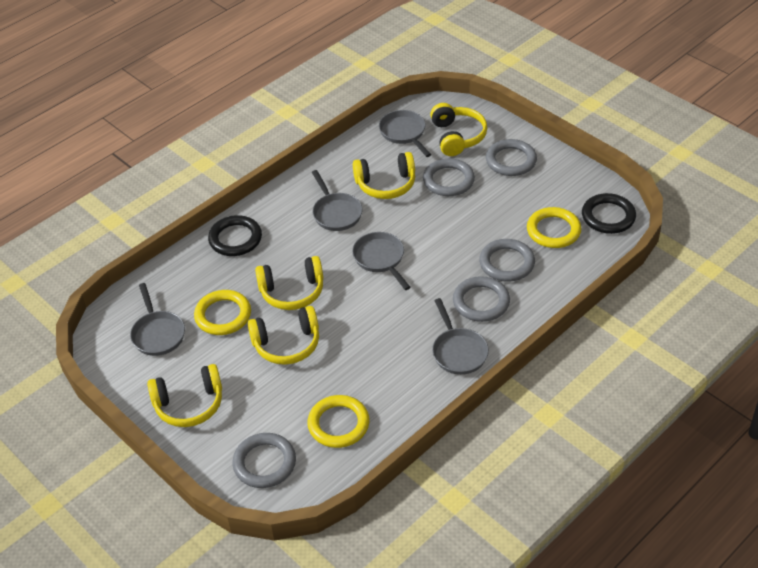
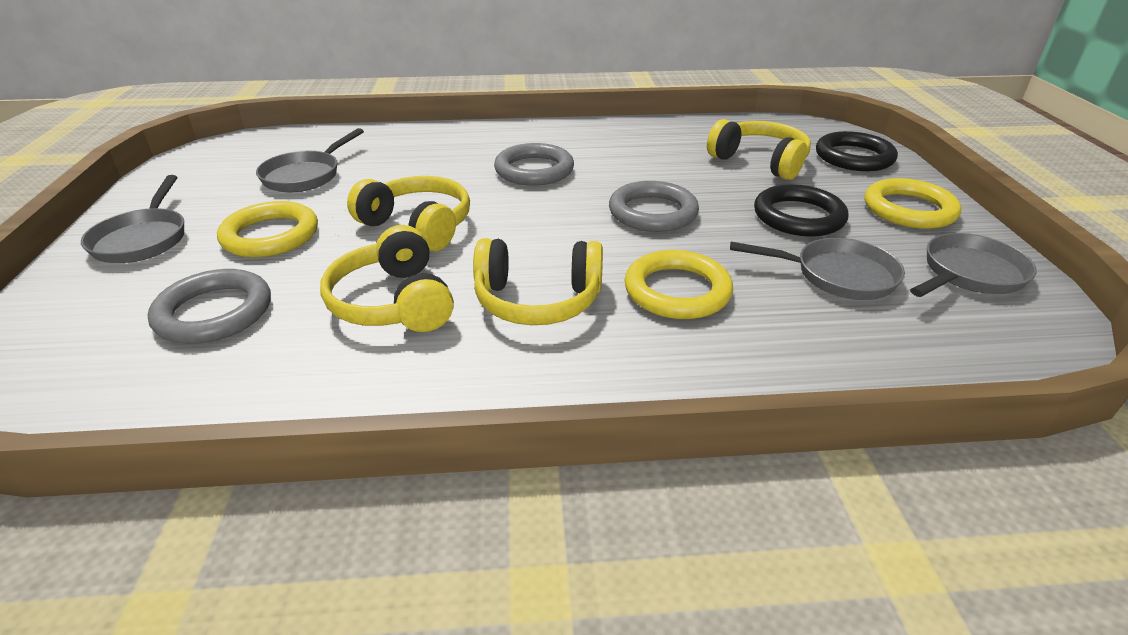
grey pan: [130,283,185,356] [312,170,363,231] [352,232,411,290] [379,110,431,157] [432,298,489,375] = 5 -> [81,175,184,263] [256,128,364,192] [730,238,905,300] [910,233,1037,297] = 4
grey ring: [232,433,296,488] [423,158,475,196] [453,276,510,322] [479,239,535,282] [486,139,537,176] = 5 -> [148,269,271,344] [494,143,574,186] [609,181,699,232] = 3
yellow headphones: [147,364,222,427] [248,306,319,365] [255,256,323,310] [353,152,415,199] [430,103,488,156] = 5 -> [320,225,454,332] [347,176,470,251] [473,238,603,325] [707,119,811,180] = 4

